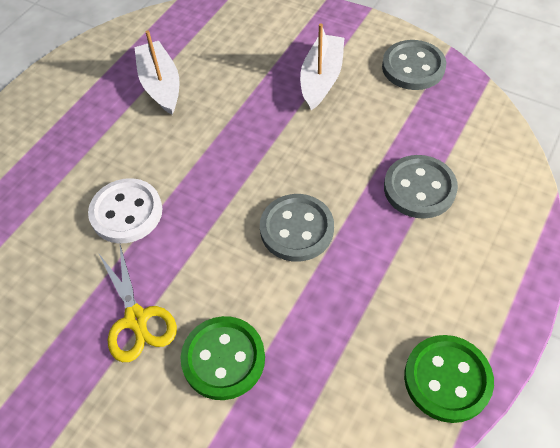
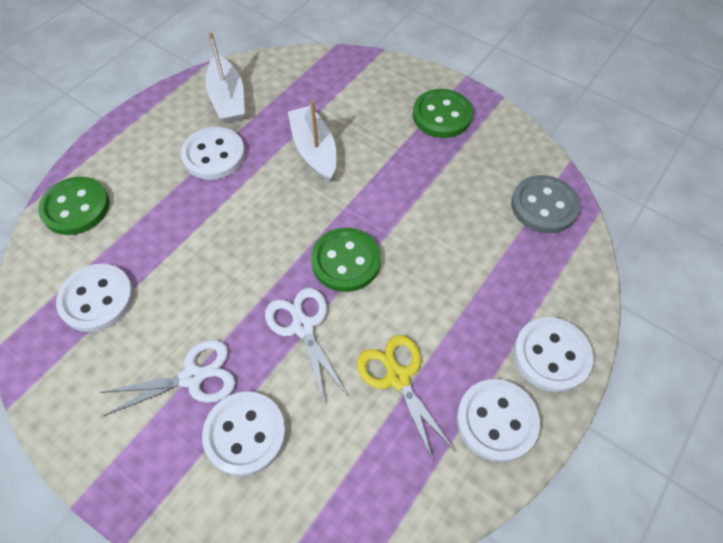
green button: [181,316,265,400] [404,335,494,423] = 2 -> [38,177,110,235] [311,228,381,292] [413,89,473,138] = 3
grey button: [260,194,334,262] [382,40,446,90] [384,155,458,219] = 3 -> [511,175,580,233] = 1
white button: [88,178,162,243] = 1 -> [56,264,134,332] [181,127,245,180] [202,391,286,476] [457,379,540,462] [513,317,593,392] = 5
white scissors: none = 0 -> [100,340,235,416] [265,288,347,404] = 2

